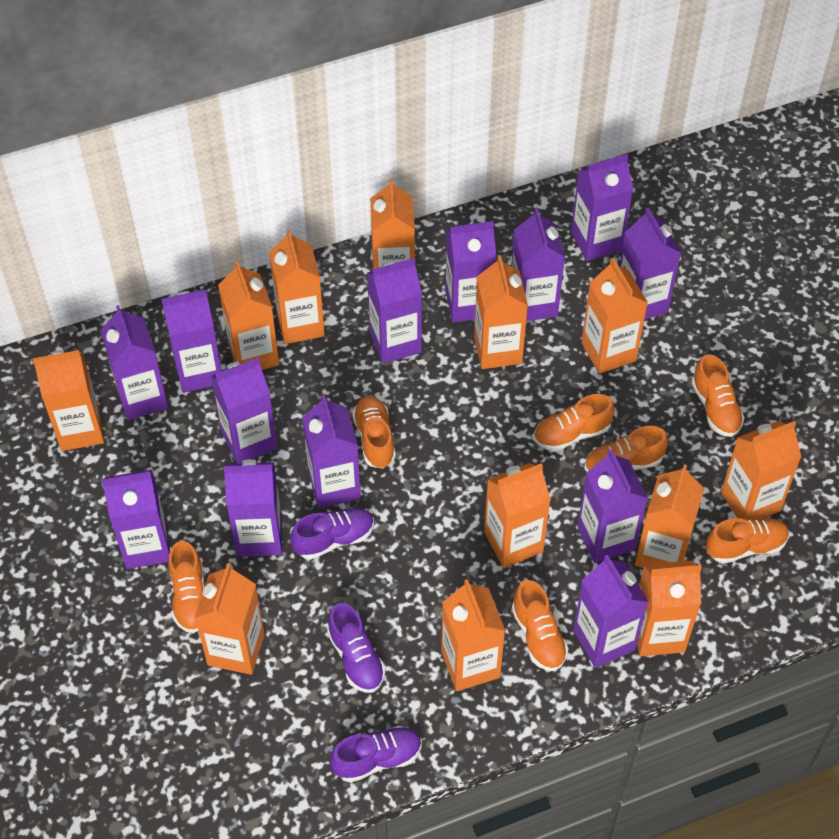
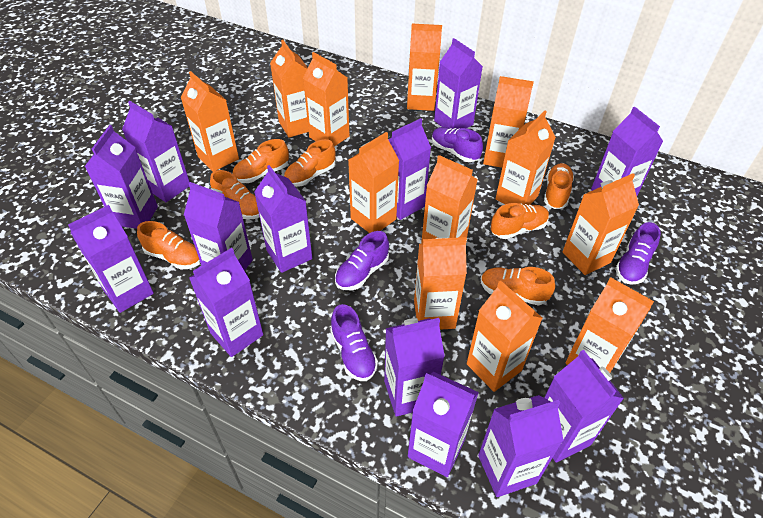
purple shoe: [290,508,374,560] [327,603,386,693] [330,726,422,782] = 3 -> [330,304,378,381] [335,231,389,290] [432,127,483,162] [615,222,661,285] = 4

